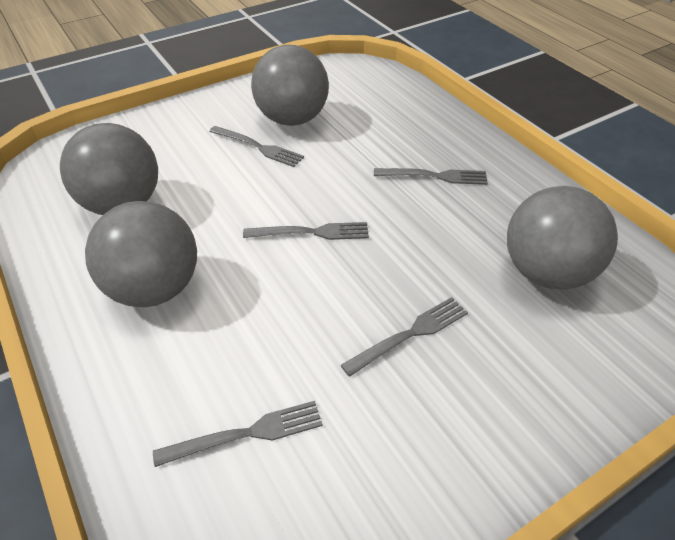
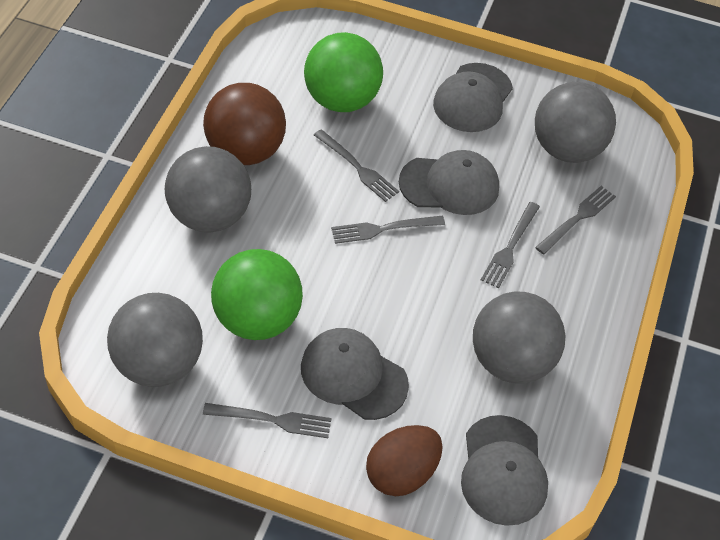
brown ball: none = 0 -> [203,83,286,165] = 1
brown egg: none = 0 -> [366,425,443,496] = 1
green ball: none = 0 -> [211,249,303,340] [304,32,383,112] = 2
grey cap: none = 0 -> [301,328,409,420] [399,150,499,215] [433,63,513,132] [461,415,548,526] = 4

